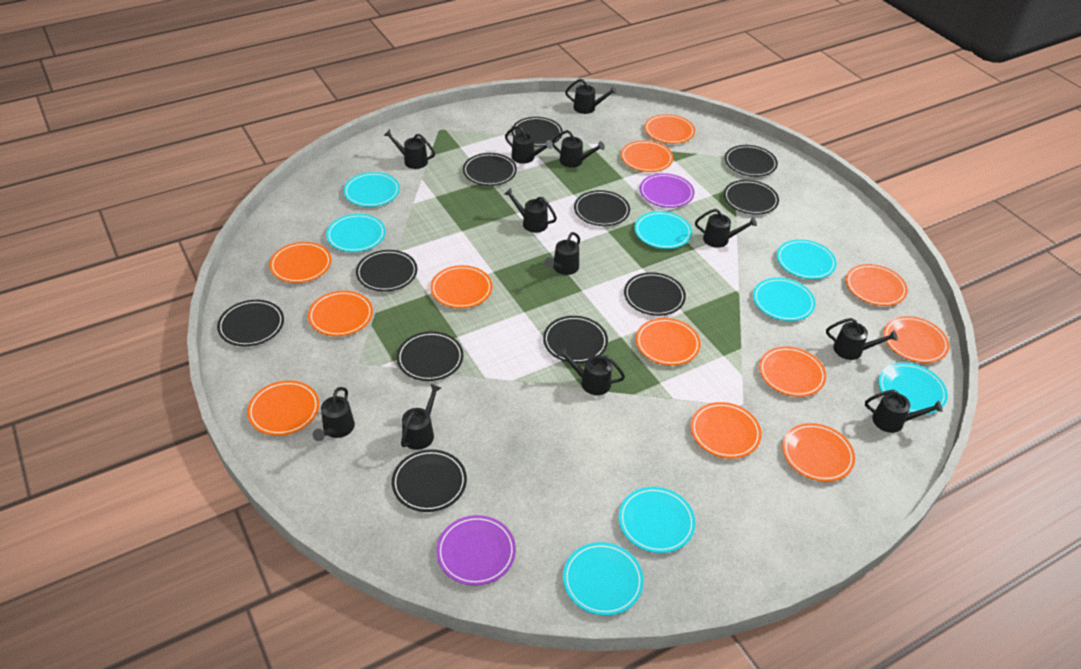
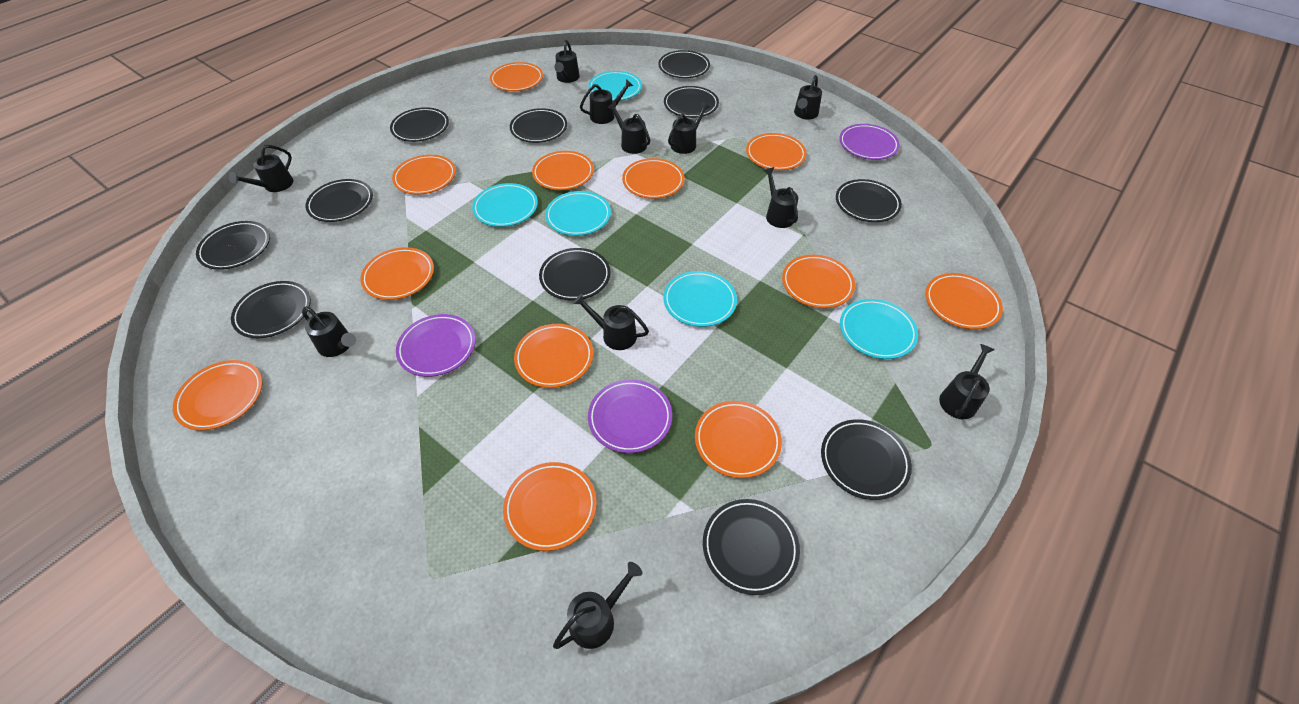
black watering can: [313,387,355,441] [384,129,435,169] [401,384,441,450] [504,188,557,233] [505,125,553,164] [544,232,580,275] [552,130,605,168] [557,347,625,395] [565,79,617,114] [695,209,757,248] [826,318,898,360] [865,390,943,433] = 12 -> [229,145,293,192] [302,307,356,357] [553,562,642,649] [554,40,580,83] [573,294,649,350] [580,79,633,124] [607,102,650,154] [668,102,710,154] [764,167,798,228] [794,75,822,120] [939,344,995,419] = 11
purple plate: [436,515,516,586] [640,173,695,208] = 2 -> [396,314,475,377] [588,380,672,453] [839,124,900,160] = 3
turquoise plate: [326,214,386,252] [343,172,400,207] [563,542,644,616] [619,487,695,553] [635,211,692,249] [753,278,815,321] [777,239,837,279] [878,363,948,414] = 8 -> [472,183,538,227] [545,191,611,236] [588,71,642,101] [664,271,737,327] [840,299,918,359] = 5

